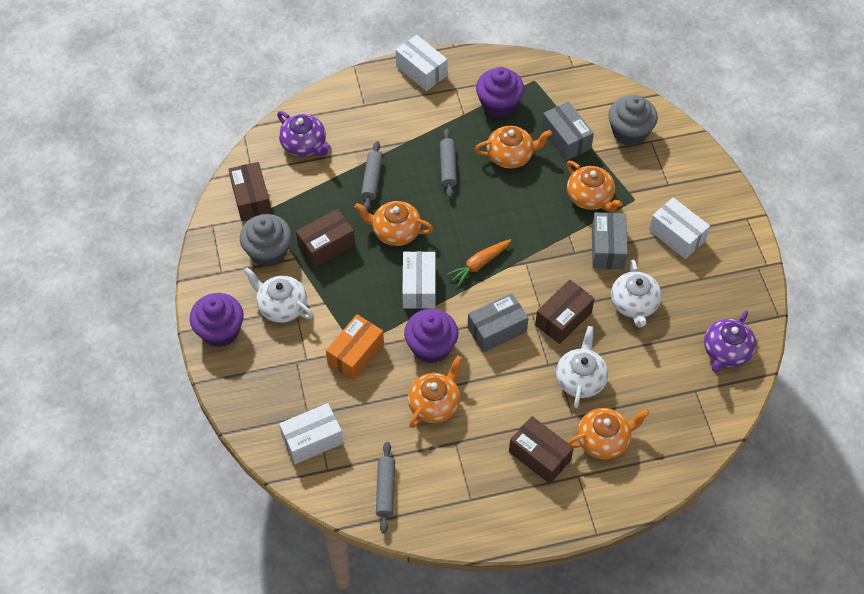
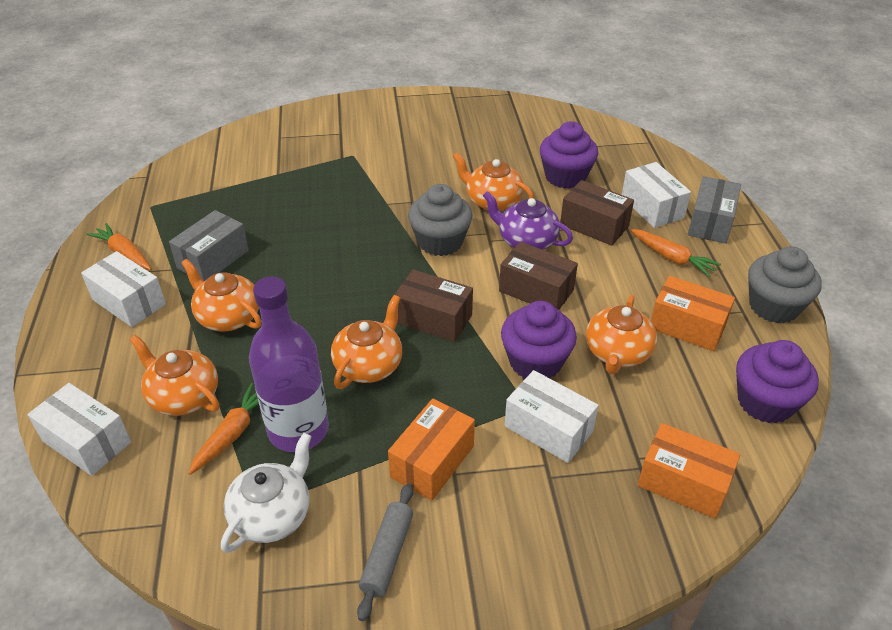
brown box: [228,162,272,221] [296,209,355,268] [509,416,574,484] [535,280,595,344] = 4 -> [394,269,473,342] [499,242,578,310] [560,180,634,246] = 3
grey box: [467,293,528,353] [542,101,594,161] [592,212,628,269] = 3 -> [169,210,249,281] [688,176,741,244] = 2
grey rolling pin: [361,141,382,211] [376,442,395,533] [440,128,457,198] = 3 -> [357,483,413,621] = 1
orange box: [326,314,384,381] = 1 -> [388,399,475,501] [638,423,740,519] [651,276,735,351] = 3
orange carrot: [446,239,511,287] = 1 -> [87,223,152,270] [188,383,259,475] [630,229,721,277] = 3
purple bottle: none = 0 -> [249,276,329,452] = 1
purple teapot: [277,111,331,157] [704,310,756,373] = 2 -> [483,191,573,250] = 1
white teapot: [244,268,313,323] [556,326,608,408] [611,259,662,327] = 3 -> [221,433,312,553] = 1

